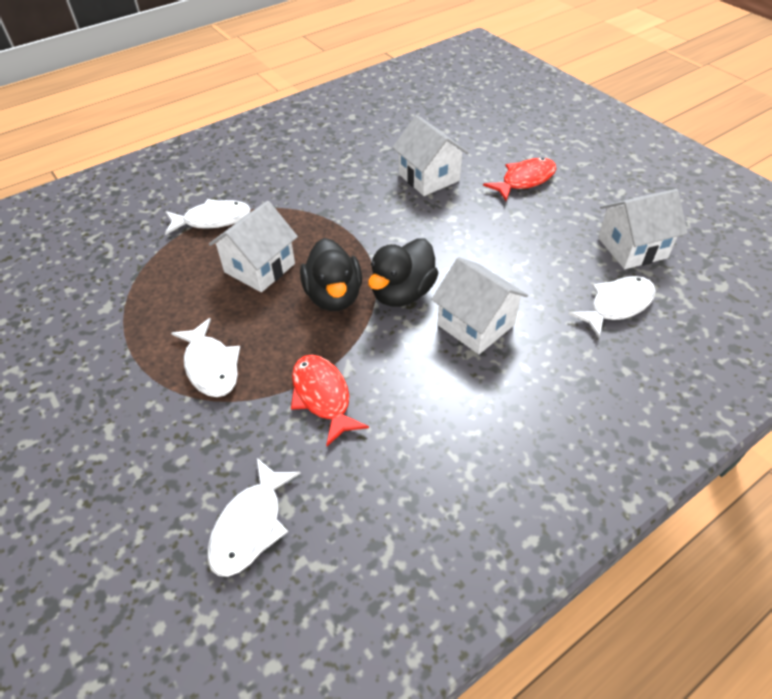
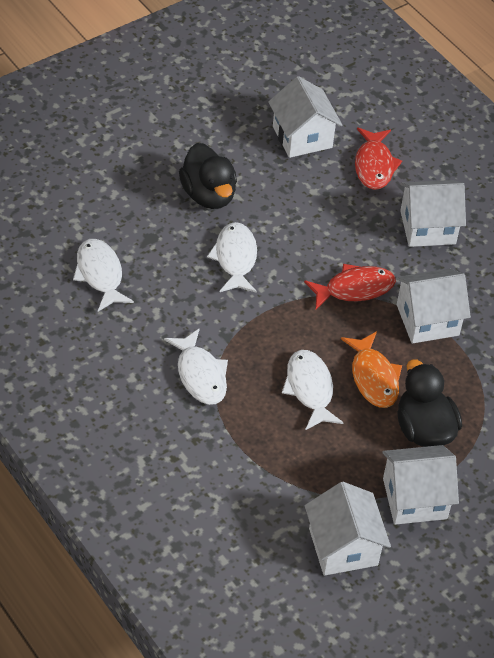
orange fish: none = 0 -> [341,331,402,408] = 1
white house: [209,201,298,292] [392,115,469,196] [431,257,528,354] [598,189,687,269] = 4 -> [268,76,342,158] [305,482,391,576] [382,445,459,525] [396,269,471,344] [400,180,466,247] = 5

